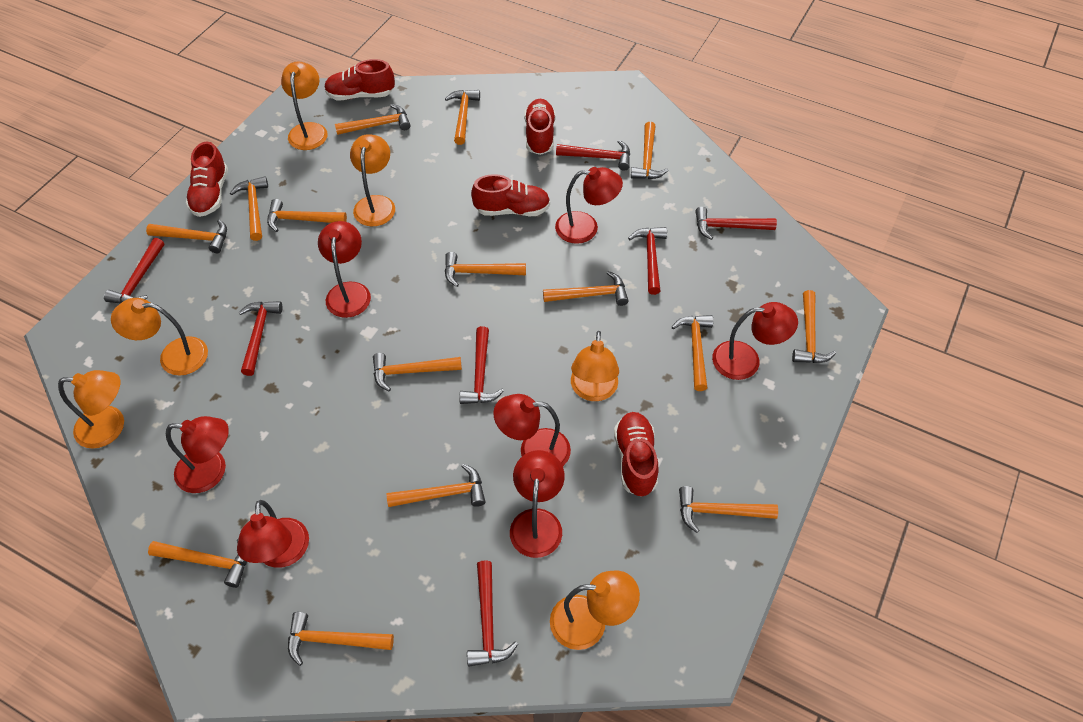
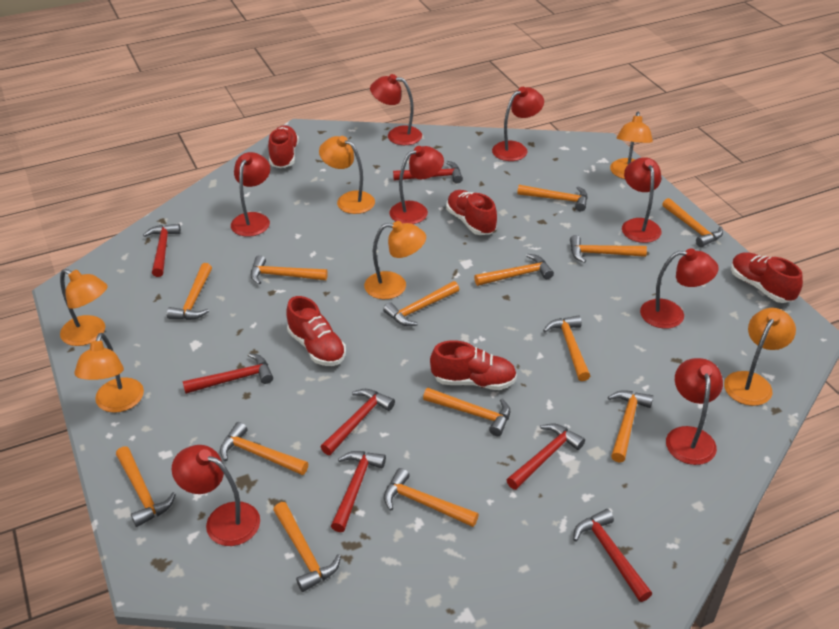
orange hammer: [146,220,227,253] [148,538,247,588] [230,176,268,241] [267,199,347,232] [288,612,394,666] [335,104,410,135] [373,353,462,391] [387,464,485,507] [445,90,480,145] [445,252,526,287] [543,271,629,306] [631,122,668,179] [672,315,713,391] [679,486,778,533] [792,290,836,363] = 15 -> [116,446,176,527] [167,263,212,320] [220,422,309,475] [251,255,328,285] [273,502,341,592] [383,281,459,326] [384,468,479,527] [423,388,510,436] [474,254,554,286] [517,185,588,211] [543,315,590,381] [570,235,647,263] [608,390,653,463] [662,198,723,247] = 14
red lamp: [166,416,229,493] [237,500,309,568] [318,221,371,318] [493,394,571,466] [510,450,565,558] [555,167,623,244] [712,302,798,380] = 7 -> [172,445,260,546] [231,152,270,237] [370,74,422,145] [389,146,444,224] [492,87,544,161] [622,157,662,243] [640,248,719,329] [666,358,723,465] = 8

